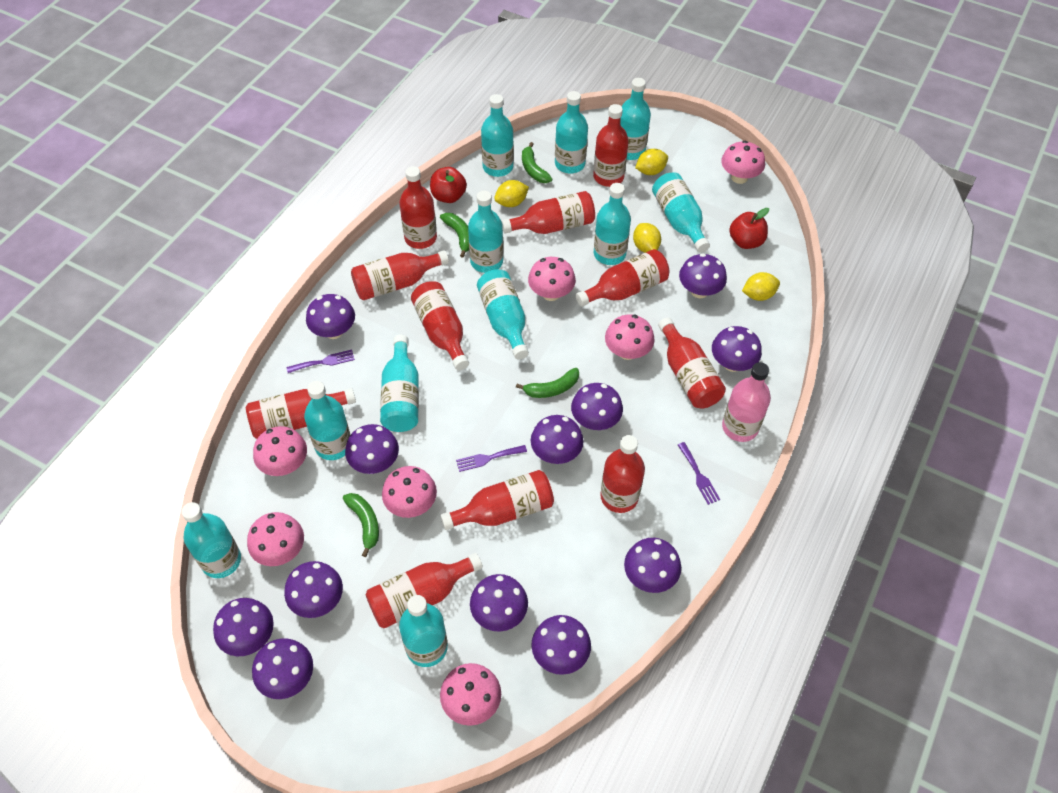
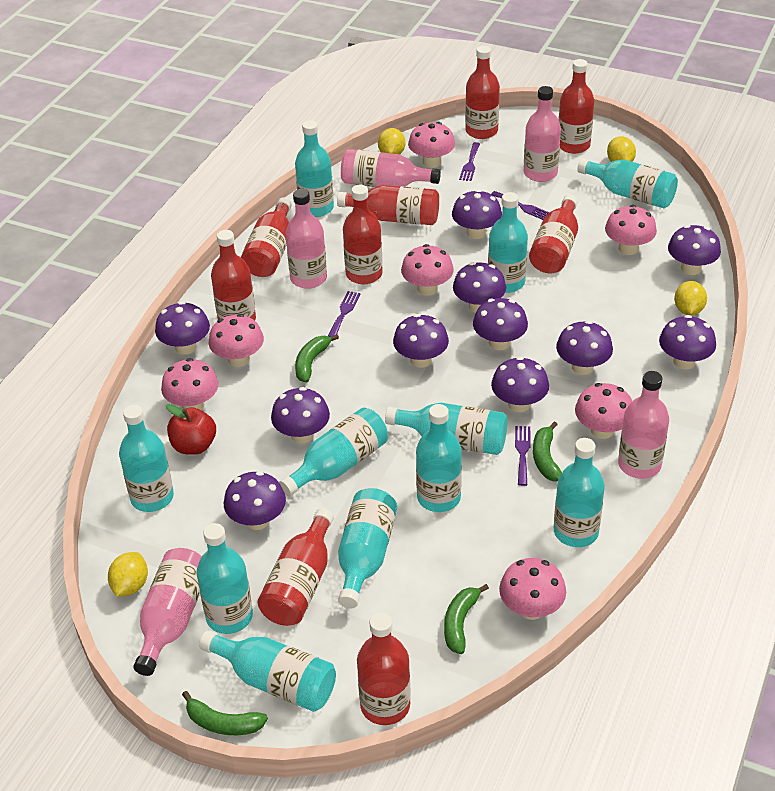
pink bottle: [722,362,771,442] = 1 -> [133,548,202,676] [286,189,327,289] [341,149,441,187] [524,86,561,182] [618,371,669,479] = 5
purple fork: [286,350,355,373] [456,445,527,472] [678,442,720,505] = 3 -> [328,291,360,337] [459,142,480,181] [491,191,549,220] [515,426,530,486] = 4
purple mushroom: [213,598,274,656] [252,638,313,699] [284,561,343,618] [306,294,355,339] [345,424,399,474] [470,574,528,632] [531,415,584,464] [531,615,591,675] [571,383,623,430] [624,538,681,593] [679,253,727,298] [712,326,762,372] = 12 -> [155,301,210,355] [224,471,286,530] [271,387,330,443] [393,314,449,368] [452,189,502,239] [453,262,506,313] [473,298,528,350] [491,357,549,412] [556,321,613,375] [659,315,716,369] [668,225,721,275] = 11
red apple: [430,167,467,203] [729,208,769,249] = 2 -> [166,404,216,455] = 1
red bottle: [246,388,356,439] [351,250,449,300] [366,553,483,629] [400,166,437,249] [411,281,469,370] [440,470,554,530] [501,191,595,234] [576,249,669,307] [593,104,629,187] [600,435,645,513] [658,317,726,409] = 11 -> [211,230,256,321] [241,197,292,277] [257,508,334,626] [337,185,439,225] [343,185,383,284] [357,612,411,725] [465,46,500,139] [529,195,578,273] [558,59,594,154] = 9

